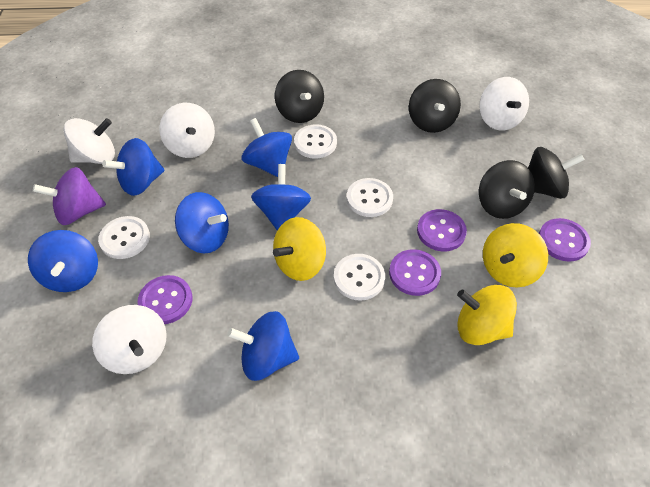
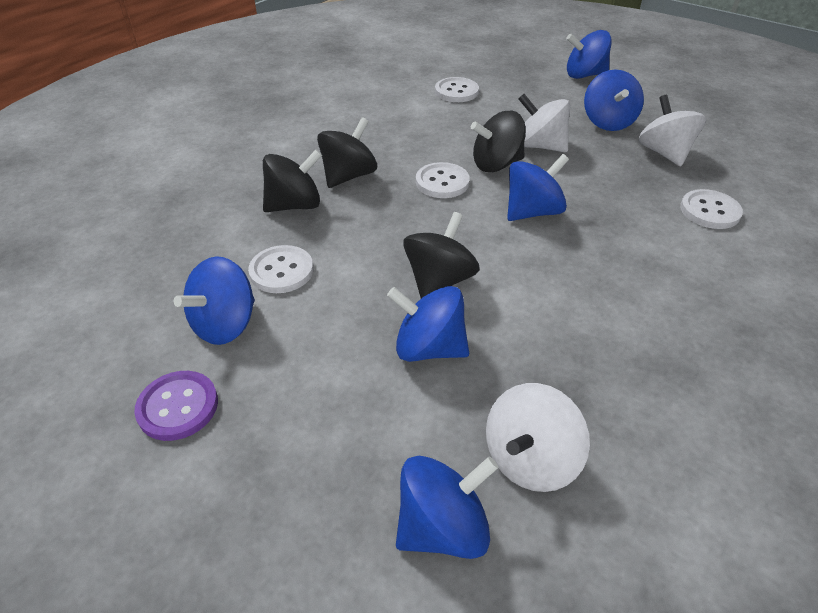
purple button: [138,275,193,324] [389,249,441,296] [417,209,467,251] [539,218,591,261] = 4 -> [134,371,218,441] = 1
purple spinning top: [33,167,106,225] = 1 -> none = 0
white spinning top: [64,118,115,164] [92,305,167,374] [159,103,215,158] [479,77,529,130] = 4 -> [486,383,590,492] [518,94,570,152] [639,95,706,166] = 3
yellow spinning top: [273,217,326,281] [457,285,517,345] [483,223,548,287] = 3 -> none = 0

